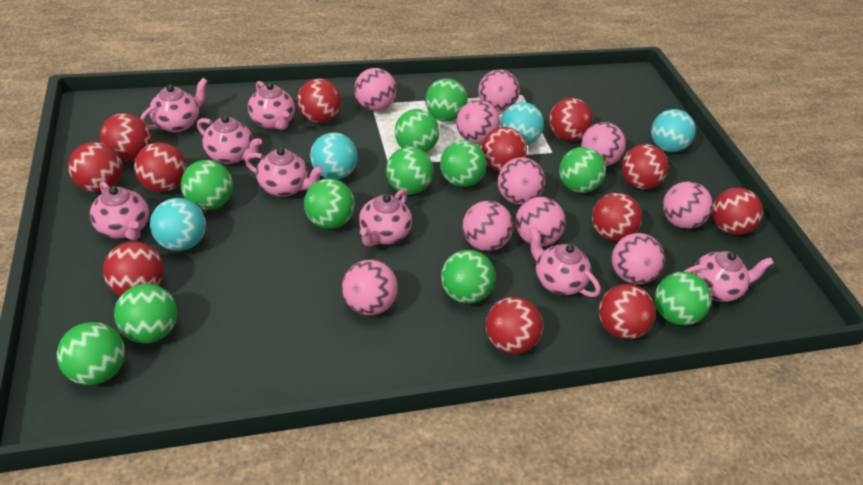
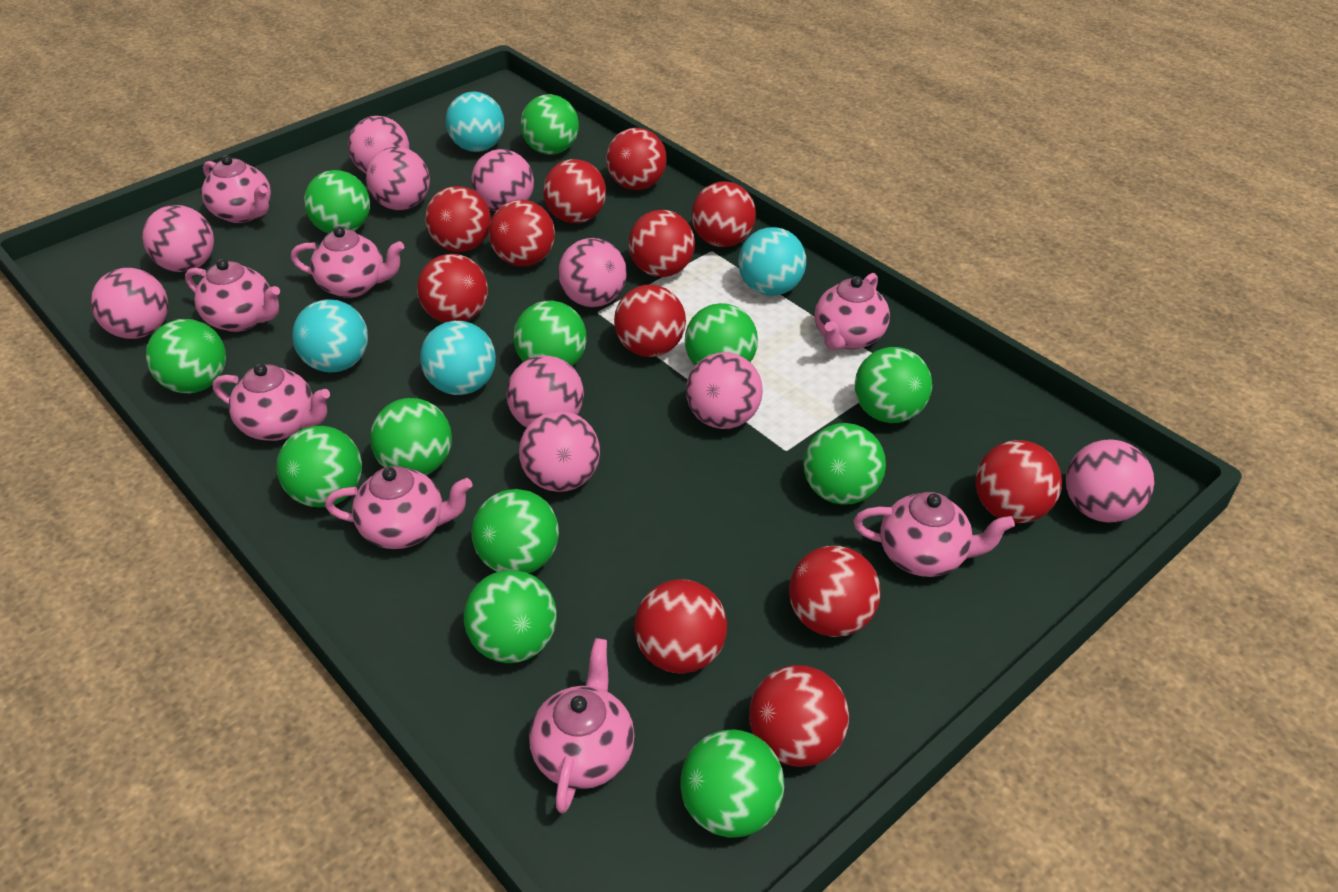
green ball: [57,322,125,385] [114,284,177,343] [181,160,233,210] [304,178,355,229] [386,147,433,194] [395,109,439,153] [425,78,468,122] [440,140,487,187] [441,250,495,304] [559,147,606,193] [655,272,711,325] = 11 -> [146,319,226,393] [277,426,362,507] [304,170,370,233] [370,398,452,475] [464,570,557,663] [472,489,559,573] [513,301,587,366] [520,94,579,155] [680,730,784,838] [685,303,758,365] [803,423,886,505] [855,347,932,423] = 12

